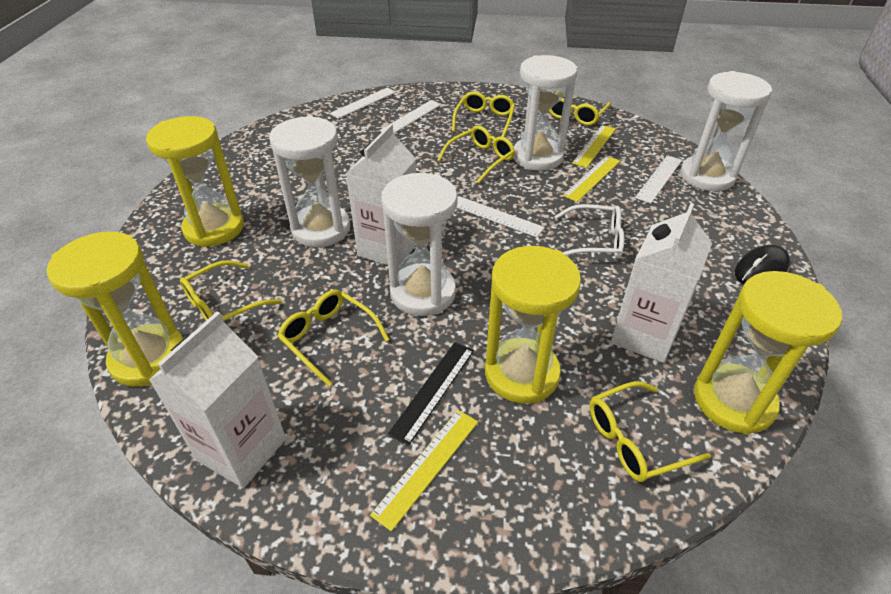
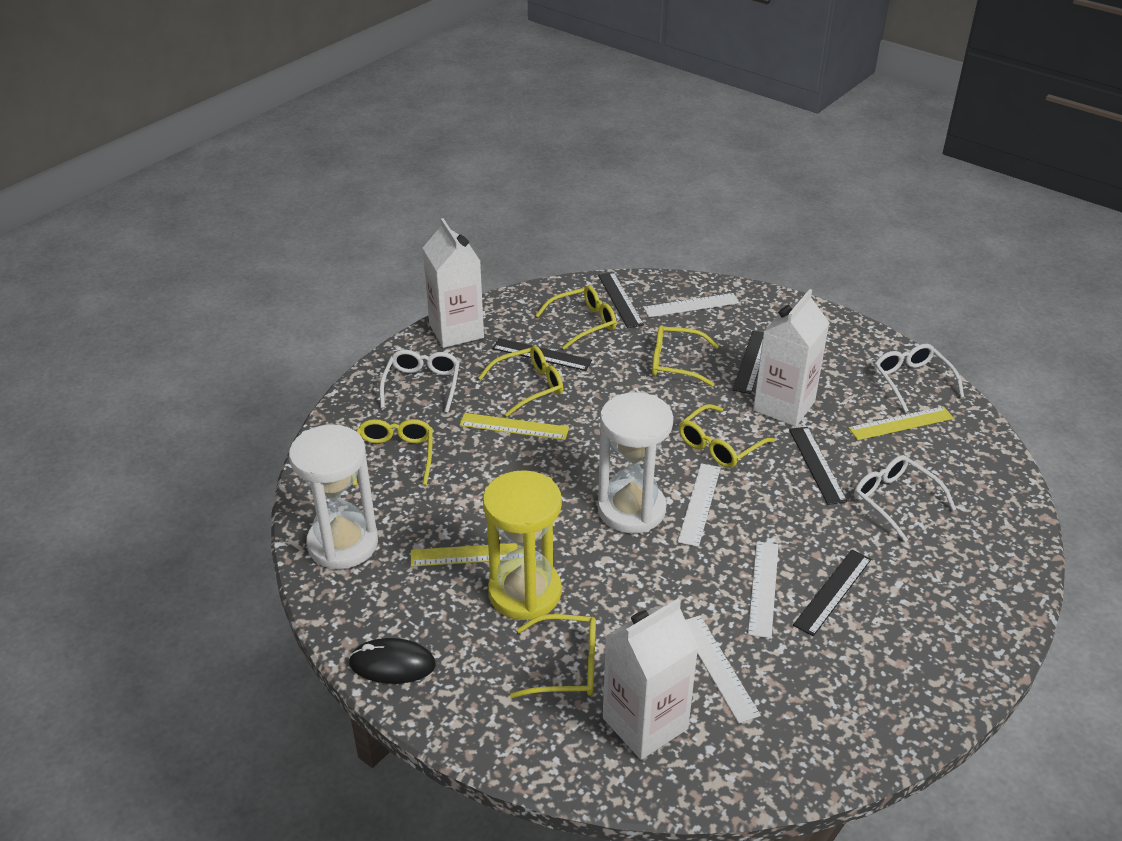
black ruler: [388,342,474,446] = 1 -> [492,338,592,371] [598,272,644,328] [733,331,764,394] [789,427,847,505] [793,550,871,636] = 5
white glasses: [554,204,624,259] = 1 -> [380,350,460,413] [854,455,956,542] [874,344,964,412] = 3
white hourglass: [269,116,350,247] [381,173,458,316] [513,55,577,171] [680,71,772,191] = 4 -> [289,424,378,570] [598,392,673,533] = 2
yellow hourglass: [47,232,183,387] [146,116,244,247] [485,246,581,403] [694,271,842,435] = 4 -> [483,470,562,620] = 1

